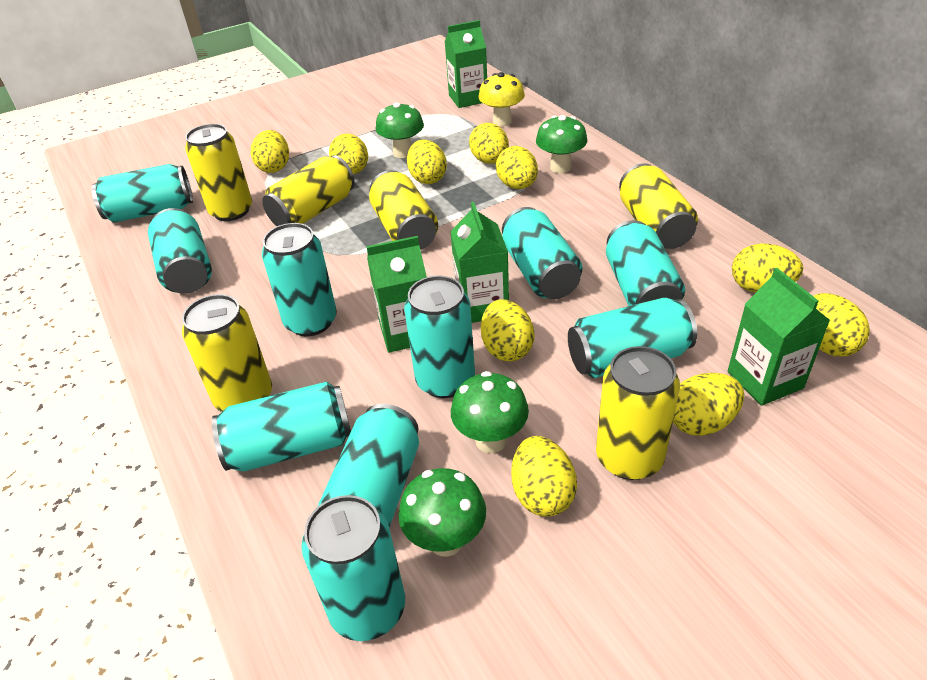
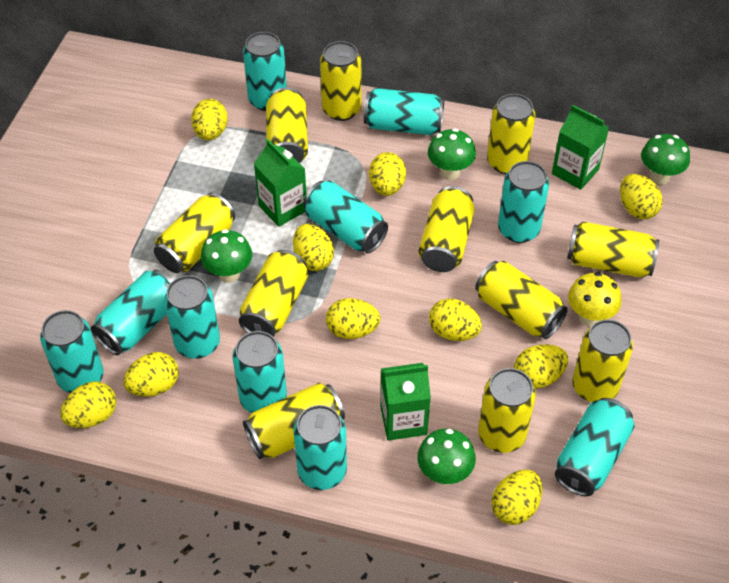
green carton: [366,236,427,353] [445,20,487,108] [450,202,509,323] [728,268,830,406] = 4 -> [254,139,306,227] [380,363,431,441] [552,105,609,190] = 3
yellow can: [182,294,272,412] [185,124,252,221] [262,155,355,226] [369,170,438,250] [596,346,680,480] [619,163,698,249] = 6 -> [154,193,235,273] [239,250,309,337] [243,383,345,459] [266,87,308,163] [320,41,361,121] [418,186,475,272] [475,261,568,339] [478,368,536,453] [487,94,535,174] [567,222,659,278] [572,319,633,402] = 11

